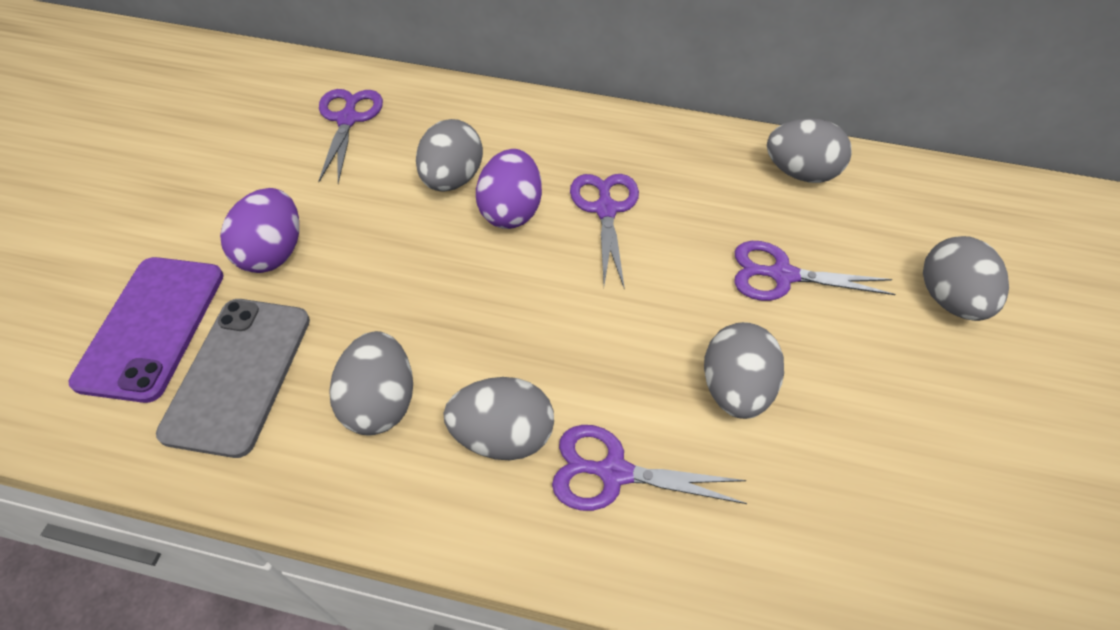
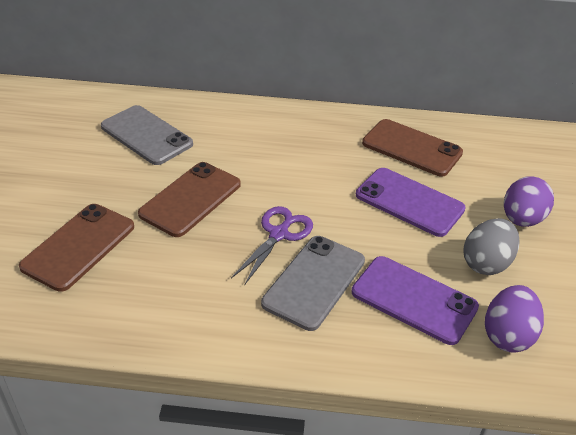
brown phone: none = 0 -> [19,204,134,292] [138,162,241,237] [362,119,463,177] = 3
grey egg: [329,331,413,435] [416,119,483,192] [443,377,554,460] [704,322,784,419] [767,118,851,183] [923,236,1009,321] = 6 -> [464,218,520,275] = 1
grey phone: [156,299,310,458] = 1 -> [101,105,193,165] [261,236,365,331] = 2
purple phone: [68,257,223,403] = 1 -> [352,256,479,345] [356,168,466,237] = 2
purple scissors: [318,89,383,183] [552,425,747,511] [570,174,639,289] [734,241,896,301] = 4 -> [231,206,313,285] = 1

